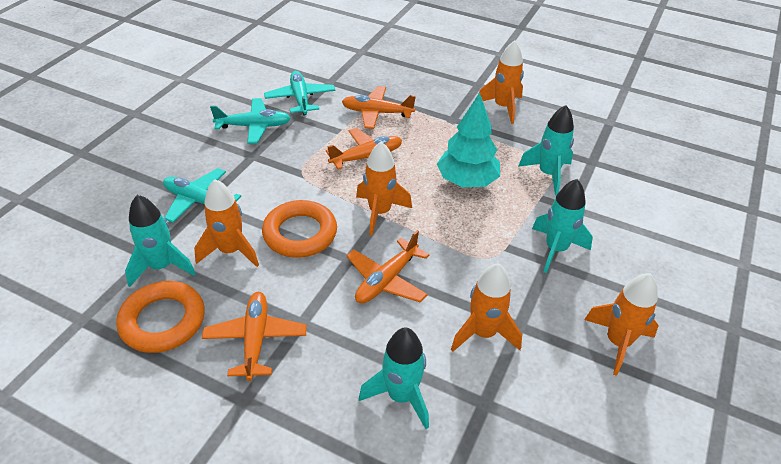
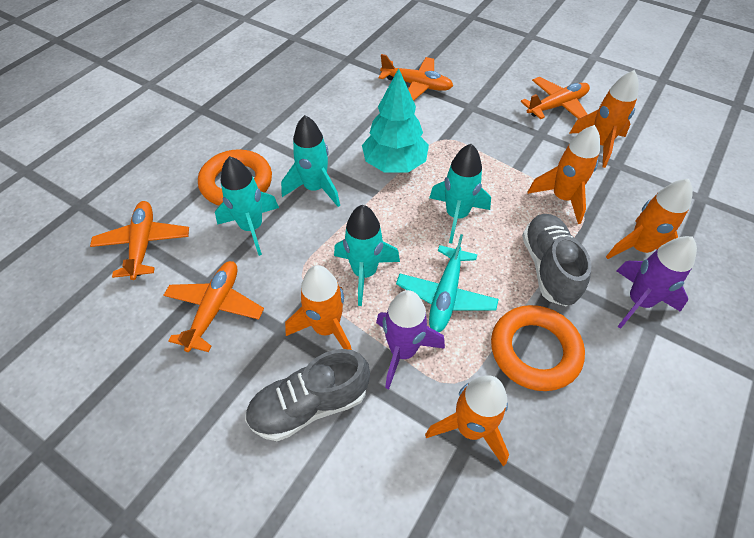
grey shoe: none = 0 -> [245,349,370,441] [522,214,591,307] = 2
purple rocket: none = 0 -> [376,290,445,389] [617,236,697,329] = 2
turquoise plane: [163,168,241,223] [210,98,291,144] [264,71,335,115] = 3 -> [396,234,499,332] = 1

